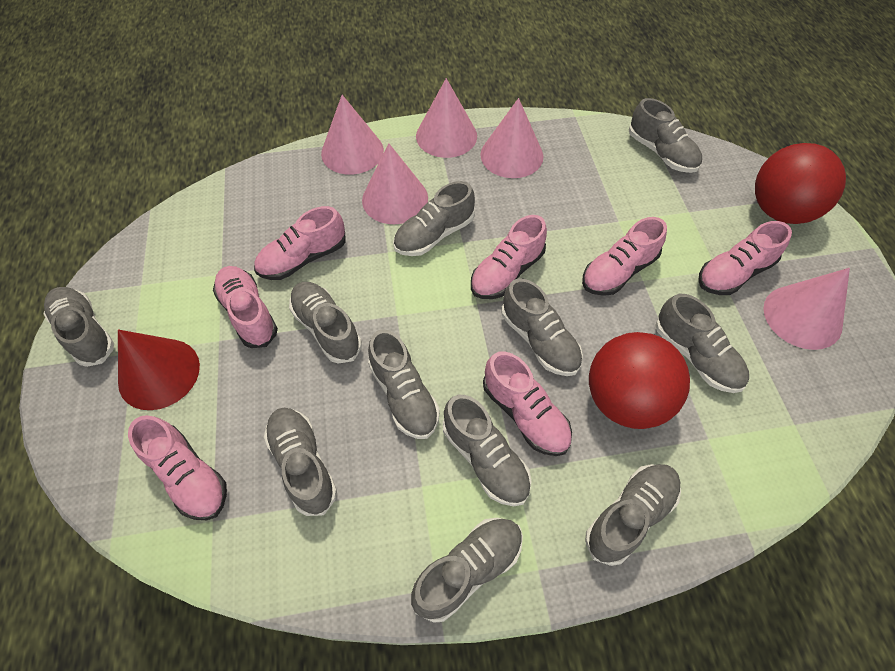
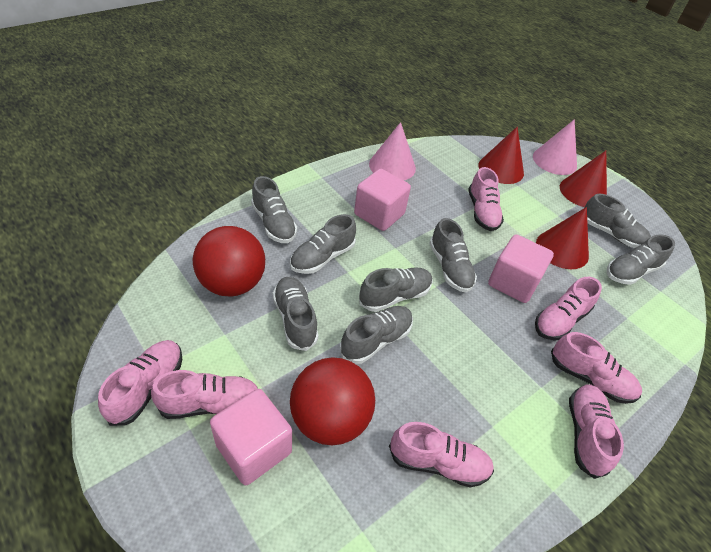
grey shoe: [44,287,114,367] [264,408,337,516] [289,282,362,364] [368,329,440,439] [393,181,475,256] [411,518,523,623] [443,395,531,506] [501,279,583,376] [585,464,681,566] [629,98,702,173] [655,294,749,393] = 11 -> [251,176,297,243] [273,277,319,351] [290,214,356,274] [340,306,413,364] [359,267,433,312] [429,218,477,292] [585,194,651,248] [607,234,675,285] = 8
pink cone: [321,95,384,175] [362,143,428,224] [416,78,477,158] [480,98,543,178] [763,268,850,350] = 5 -> [369,122,416,180] [533,119,577,175] = 2
pink cube: none = 0 -> [210,389,292,485] [354,169,411,231] [488,234,554,303] = 3
red cone: [118,330,200,410] = 1 -> [478,127,524,184] [536,207,589,269] [560,151,607,207] = 3

